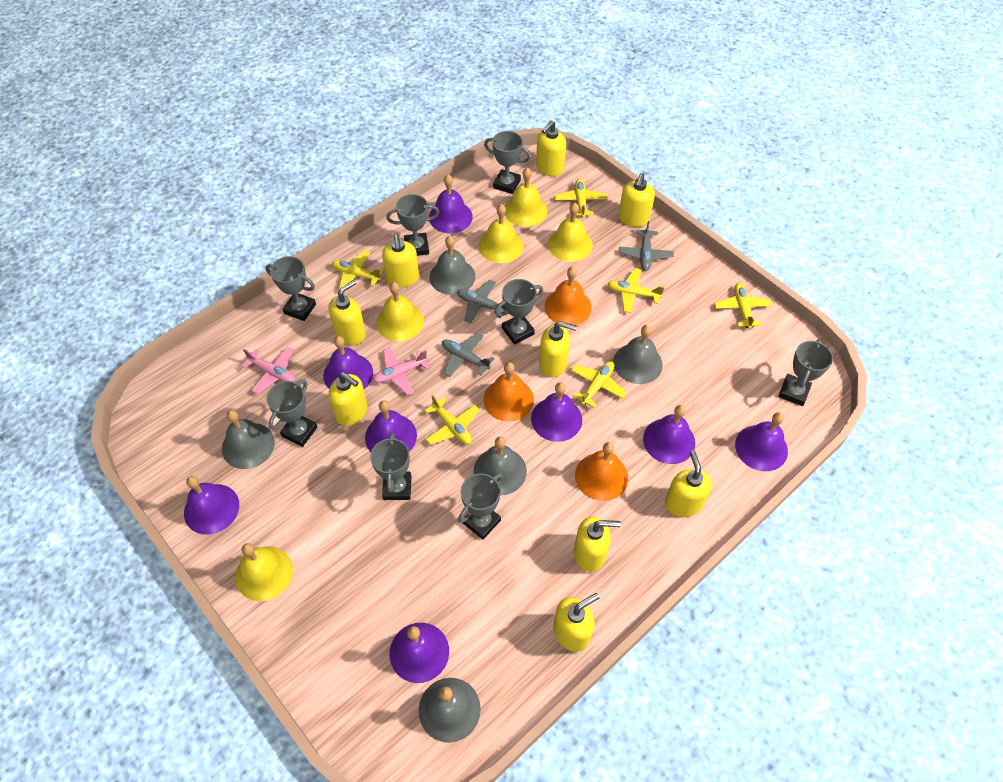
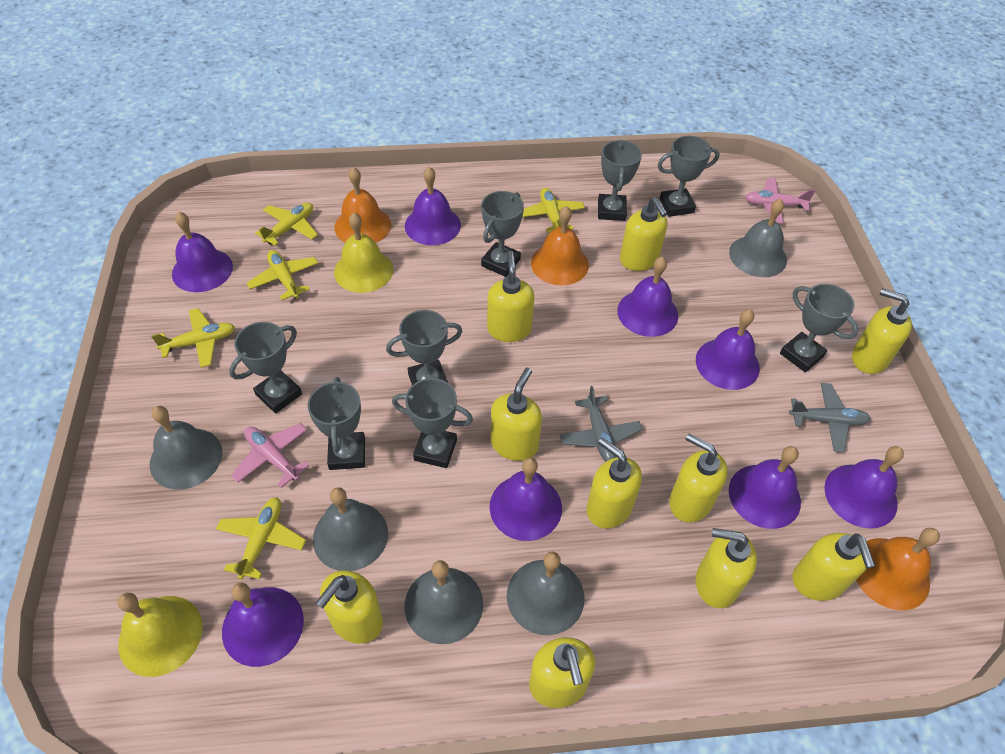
grey plane: [442,333,495,377] [457,280,507,323] [619,221,674,271] = 3 -> [560,386,642,462] [789,383,871,452] = 2
yellow bell: [235,543,293,601] [376,282,424,341] [479,204,523,263] [505,168,548,227] [548,203,593,262] = 5 -> [117,592,202,677] [334,213,393,293] = 2
yellow plane: [332,250,384,292] [424,395,479,445] [555,179,607,218] [571,361,627,408] [608,268,664,313] [714,283,772,329] = 6 -> [151,308,235,368] [216,497,306,579] [247,250,318,300] [255,203,318,246] [522,187,585,233] = 5
yellow soap dispenser: [329,280,366,345] [329,372,368,426] [382,234,419,288] [536,120,566,176] [539,321,577,377] [553,593,599,652] [574,516,621,572] [618,173,655,227] [665,450,712,517] = 9 -> [316,570,383,644] [487,251,534,342] [491,368,542,461] [529,637,595,708] [586,437,642,529] [620,197,668,271] [669,433,728,522] [696,528,757,608] [792,533,875,601] [852,288,912,374] = 10

